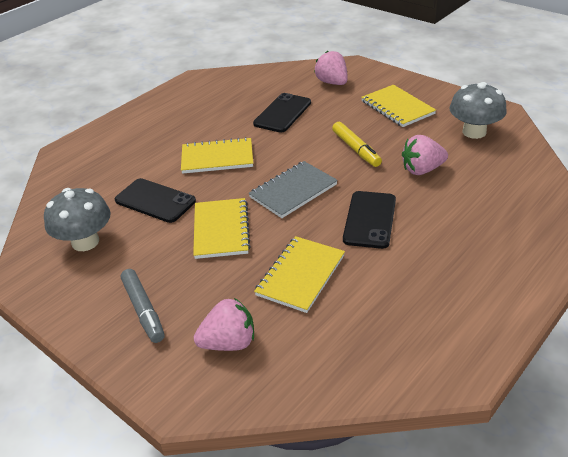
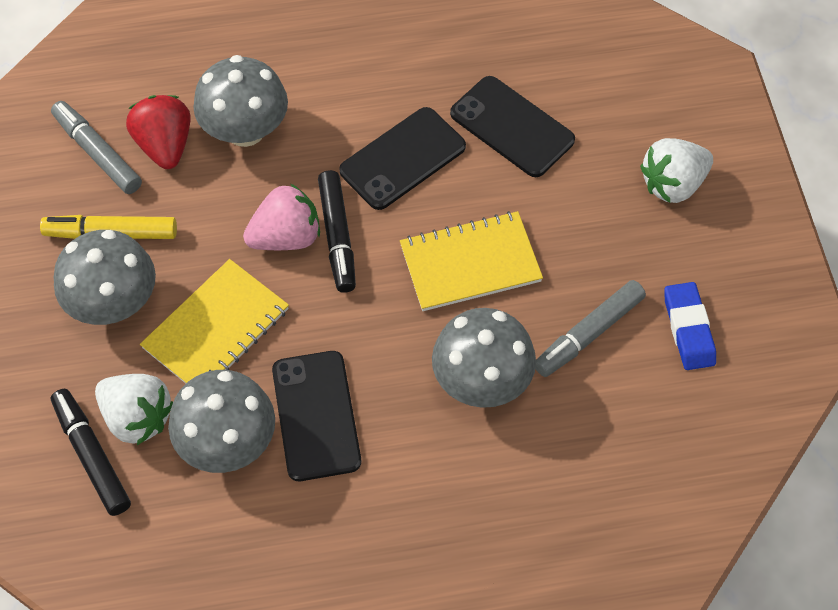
black marker: none = 0 -> [51,389,131,516] [318,170,356,293] = 2
blue eraser: none = 0 -> [664,282,716,370] = 1
grey marker: [121,269,165,343] = 1 -> [51,101,142,194] [535,280,646,377] = 2
grey mushroom: [44,188,111,251] [449,82,507,139] = 2 -> [54,230,156,325] [168,370,275,473] [193,55,288,147] [432,308,536,408] = 4
grey notebook: [248,161,338,218] = 1 -> none = 0
pink strawberry: [194,298,254,351] [314,51,348,85] [402,135,448,175] = 3 -> [243,183,320,250] = 1
red strawberry: none = 0 -> [126,95,191,169] = 1
white strawberry: none = 0 -> [95,374,173,445] [640,138,713,203] = 2
yellow notebook: [181,137,253,174] [193,198,251,259] [254,236,345,313] [361,85,436,127] = 4 -> [140,259,289,384] [400,211,543,311] = 2

